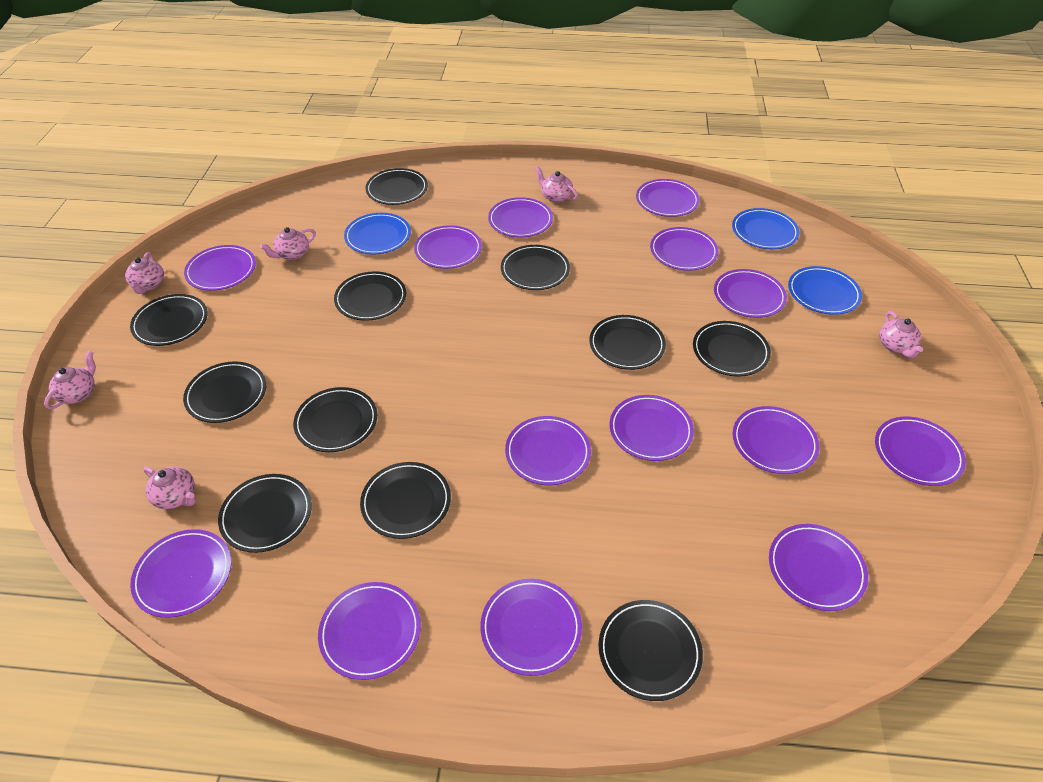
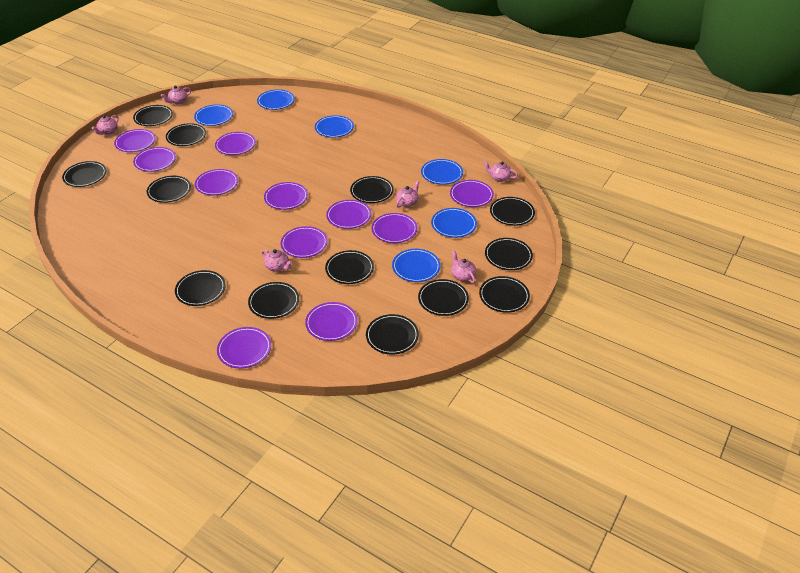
black plate: [130,294,208,346] [183,361,266,423] [218,474,312,553] [293,387,377,452] [334,271,406,321] [360,462,451,539] [365,168,428,205] [501,245,570,290] [590,315,666,370] [598,600,703,701] [693,321,771,377] = 11 -> [62,161,107,187] [133,105,173,126] [147,176,191,203] [166,123,206,146] [175,270,226,306] [248,282,299,319] [325,250,374,284] [350,176,394,203] [366,314,419,354] [418,279,469,316] [479,276,530,313] [485,238,533,270] [490,197,535,226] = 13
blue plate: [344,213,411,254] [732,208,799,249] [788,266,862,315] = 3 -> [194,105,233,126] [257,89,295,110] [315,115,354,138] [392,249,441,282] [421,159,463,185] [431,208,477,238] = 6
purple plate: [130,529,231,618] [184,245,256,291] [318,582,421,680] [414,225,482,269] [480,579,582,676] [488,197,553,238] [505,416,591,485] [610,395,694,461] [636,179,700,217] [650,227,719,271] [714,269,787,318] [733,406,819,474] [769,524,868,611] [875,417,966,486] = 14 -> [114,129,156,152] [133,147,176,172] [195,169,238,195] [215,132,256,155] [217,327,271,368] [264,182,308,210] [281,226,328,258] [305,302,358,341] [326,200,371,229] [372,213,417,243] [450,180,494,207] = 11

